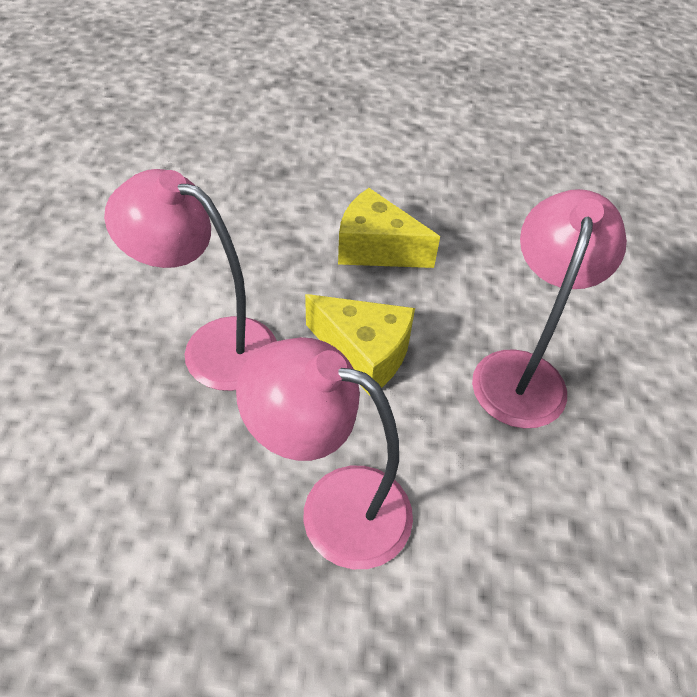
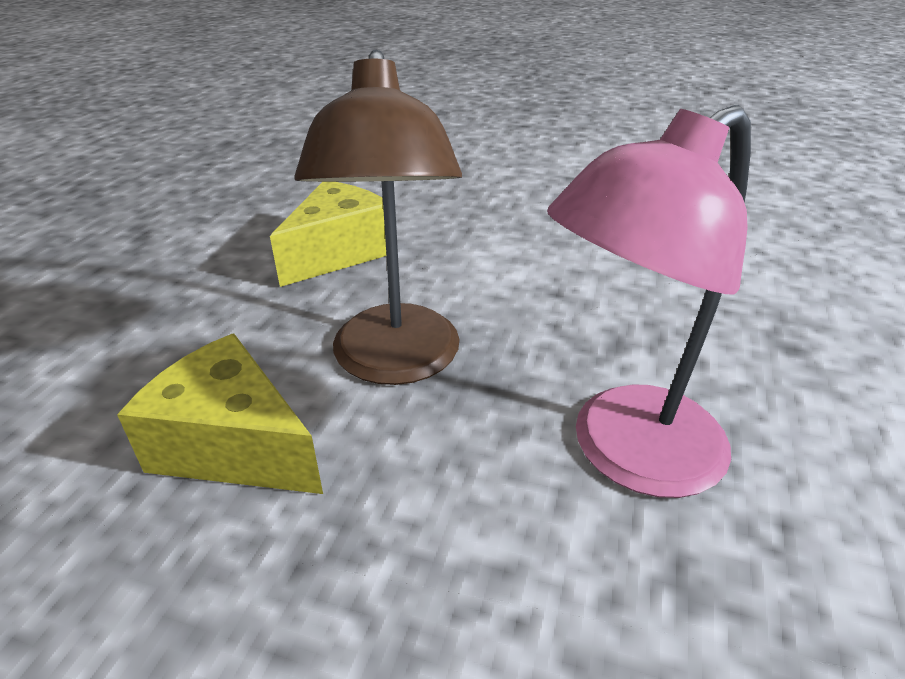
brown lamp: none = 0 -> [294,50,462,385] = 1
pink lamp: [104,169,277,391] [236,337,413,569] [472,189,627,428] = 3 -> [547,105,751,498] = 1

